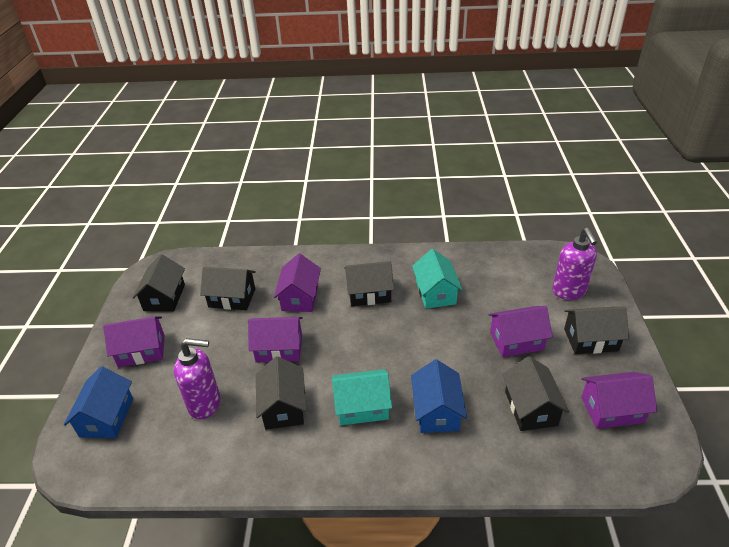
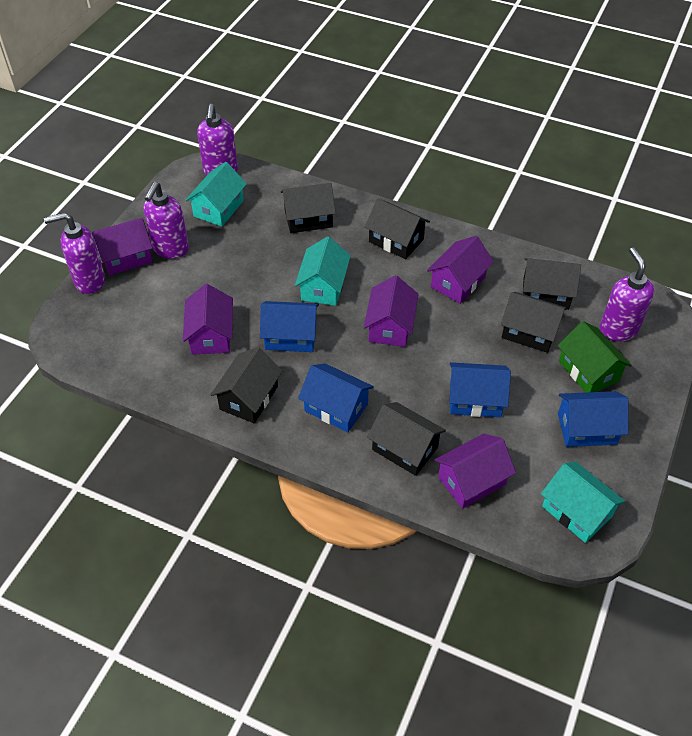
blue house: [64,366,133,439] [411,359,467,433] = 2 -> [260,301,319,352] [298,363,374,432] [449,362,511,417] [558,391,628,447] = 4
green house: none = 0 -> [558,321,632,392] = 1
purple soap dispenser: [174,338,220,420] [552,228,597,300] = 2 -> [44,212,105,294] [144,182,189,259] [197,104,238,175] [600,248,654,341] = 4
turquoise house: [332,369,392,425] [412,249,463,309] = 2 -> [186,162,247,227] [295,237,351,306] [541,462,625,543] = 3

